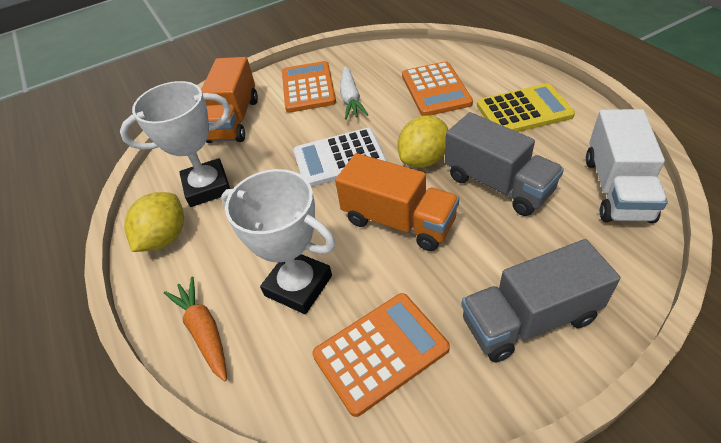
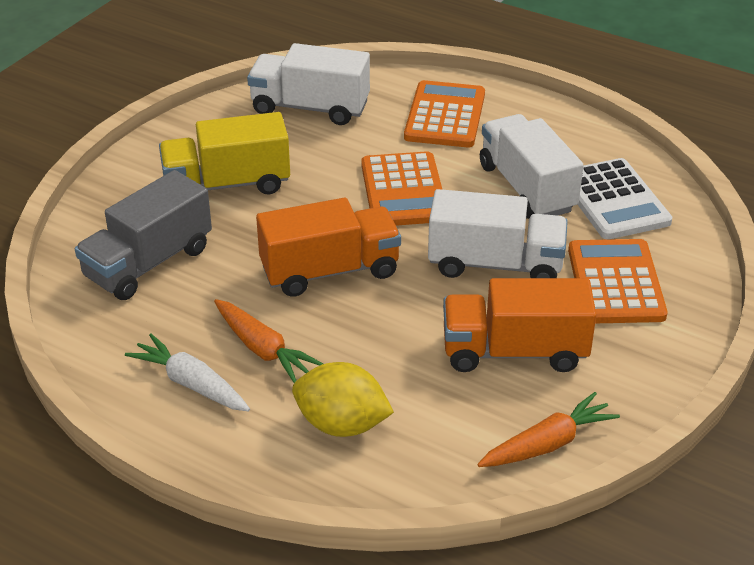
grey truck: [445,112,564,216] [461,239,620,362] = 2 -> [75,170,212,300] = 1
orange carrot: [164,276,227,382] = 1 -> [214,299,323,383] [477,392,620,467] = 2
white trophy: [120,81,231,207] [221,169,336,314] = 2 -> none = 0
white truck: [586,109,668,223] = 1 -> [247,43,370,125] [428,189,568,278] [480,114,583,219] = 3
yellow calculator: [477,83,575,132] = 1 -> none = 0
yellow lemon: [124,192,184,252] [397,115,448,168] = 2 -> [292,362,394,437] = 1
yellow truck: none = 0 -> [159,112,290,194] = 1

